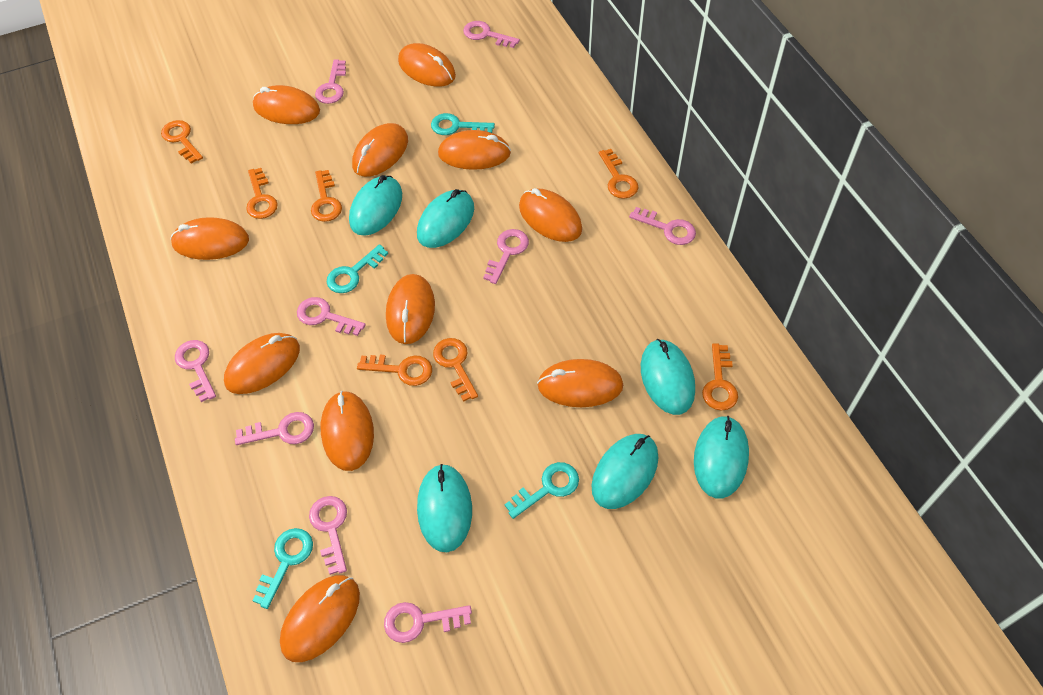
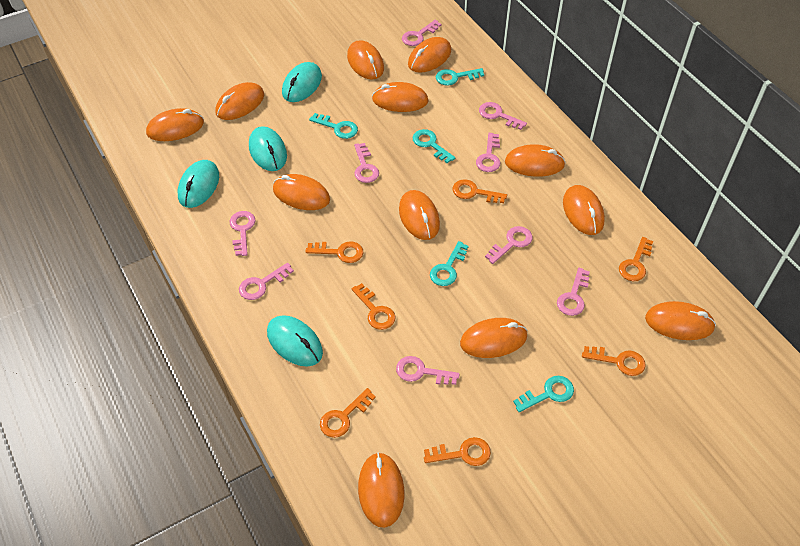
orange mouse: [170,217,249,260] [224,333,300,394] [253,85,320,124] [280,575,360,662] [321,391,374,471] [352,123,408,177] [386,274,435,344] [398,43,456,87] [438,130,511,170] [519,188,582,242] [537,359,623,407] = 11 -> [146,108,204,141] [215,82,264,120] [273,174,330,210] [347,40,384,79] [358,452,405,528] [372,82,428,112] [399,190,440,240] [408,37,451,73] [460,318,528,358] [505,144,565,177] [563,185,605,235] [645,301,716,340] = 12
turquoise key: [253,528,313,609] [327,244,388,293] [431,113,495,135] [505,462,579,519] = 4 -> [309,113,358,139] [412,129,455,163] [430,241,469,286] [436,68,484,86] [513,376,574,412] = 5
turquoise mouse: [349,175,402,236] [417,189,474,248] [417,464,472,552] [591,434,658,509] [641,339,695,415] [694,416,749,498] = 6 -> [178,160,219,208] [249,126,287,171] [267,315,323,367] [282,62,322,102] = 4

